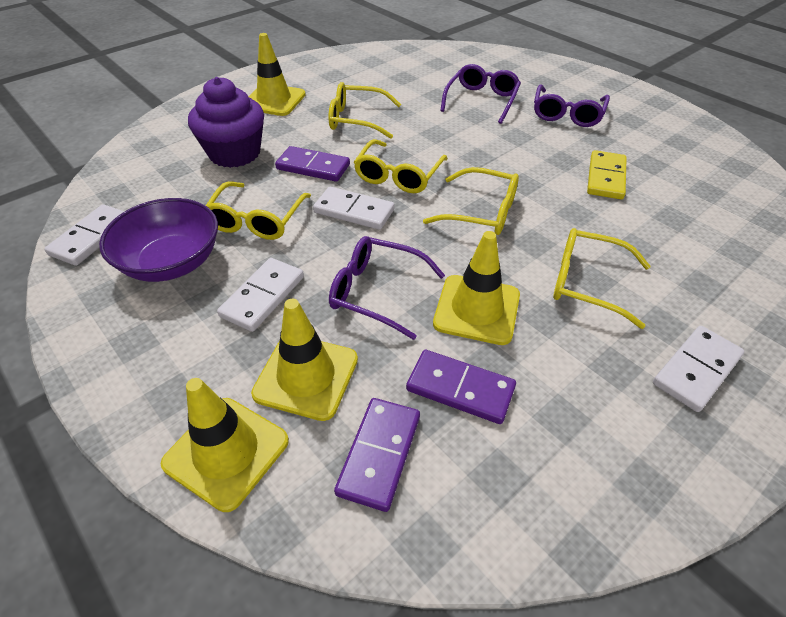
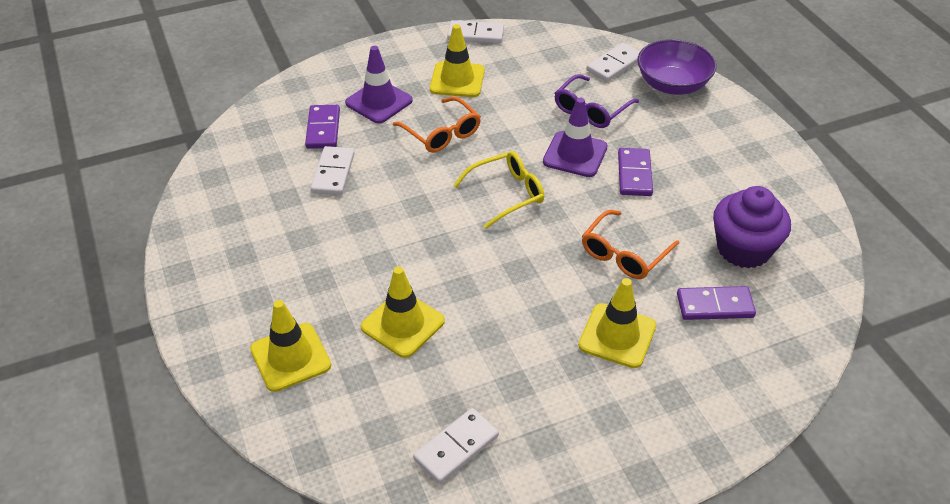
orange glasses: none = 0 -> [393,97,481,153] [582,210,679,279] = 2
purple glasses: [329,236,445,340] [440,64,521,124] [534,85,610,127] = 3 -> [555,74,639,128] = 1
purple traffic cone: none = 0 -> [345,46,413,124] [543,98,608,177] = 2
yellow domino: [587,150,627,199] = 1 -> none = 0
yellow glasses: [206,181,311,240] [328,82,401,139] [354,139,448,193] [423,167,519,235] [553,228,651,329] = 5 -> [453,151,544,229] = 1

